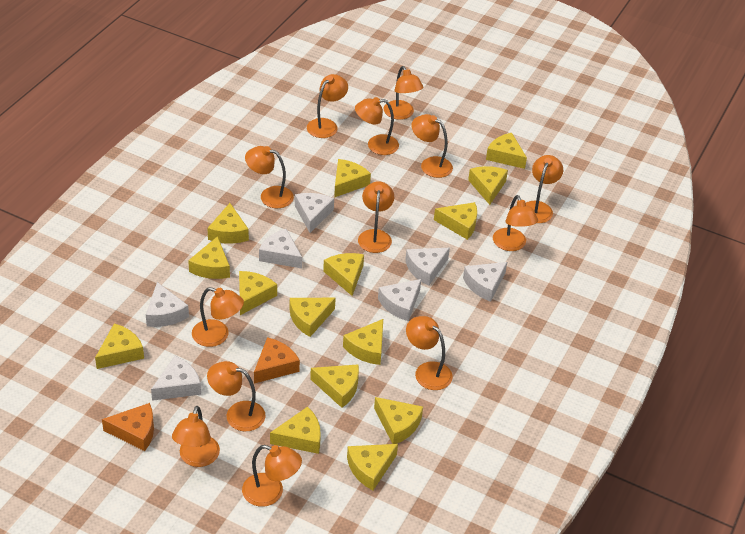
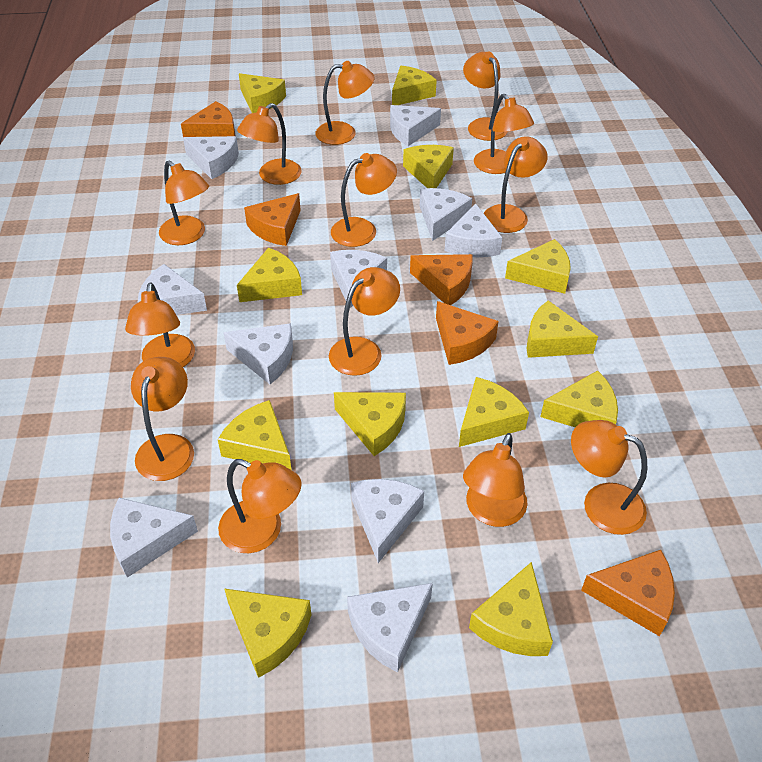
orange cheese: [102,403,154,451] [254,337,300,384] = 2 -> [181,101,236,137] [244,193,301,246] [410,254,472,305] [436,301,499,365] [581,550,675,637] = 5
white cheese: [146,282,189,327] [151,356,201,401] [259,229,302,269] [295,193,334,233] [378,279,421,321] [405,248,450,285] [463,262,507,302] = 7 -> [110,498,198,578] [138,264,207,315] [183,136,239,179] [223,323,293,384] [330,250,387,308] [347,583,433,673] [351,479,424,563] [390,105,441,146] [420,188,472,241] [445,203,502,257] = 10
yellow cheese: [95,324,144,369] [188,236,230,279] [207,203,249,244] [239,271,277,315] [270,407,321,454] [290,298,336,337] [310,364,359,408] [323,253,364,296] [334,159,371,198] [343,319,383,365] [347,444,398,490] [374,397,423,444] [434,202,477,240] [468,166,508,205] [486,133,527,169] = 15 -> [218,400,291,470] [224,589,311,678] [237,248,302,302] [239,73,286,113] [334,392,406,456] [392,66,437,105] [403,145,454,188] [459,377,529,447] [469,562,553,656] [505,239,571,294] [527,300,598,358] [540,370,618,427] = 12

